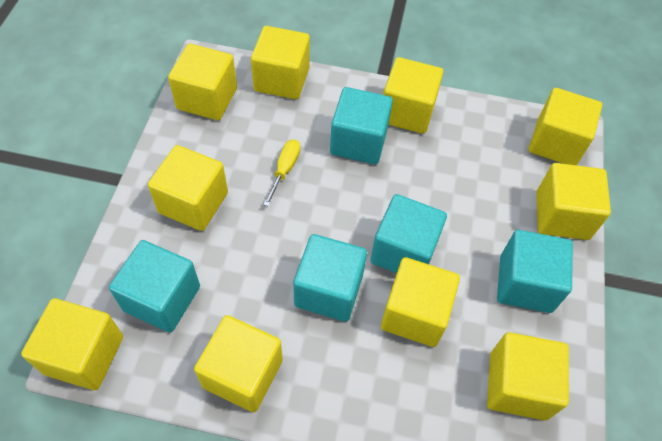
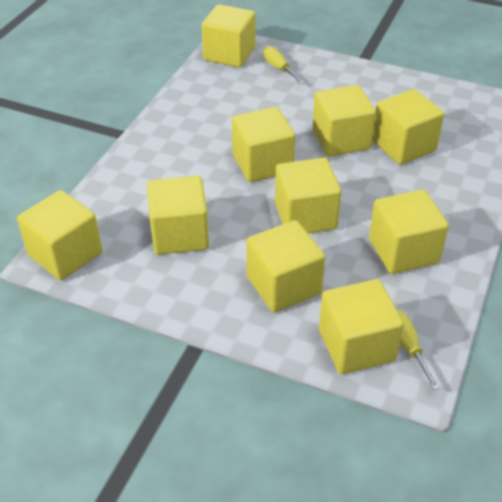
turquoise cube: [109,240,200,333] [293,234,367,322] [330,87,393,164] [370,194,447,273] [497,230,573,313] = 5 -> none = 0
yellow screwdriver: [264,139,300,207] = 1 -> [263,46,304,84] [397,310,440,390] = 2

